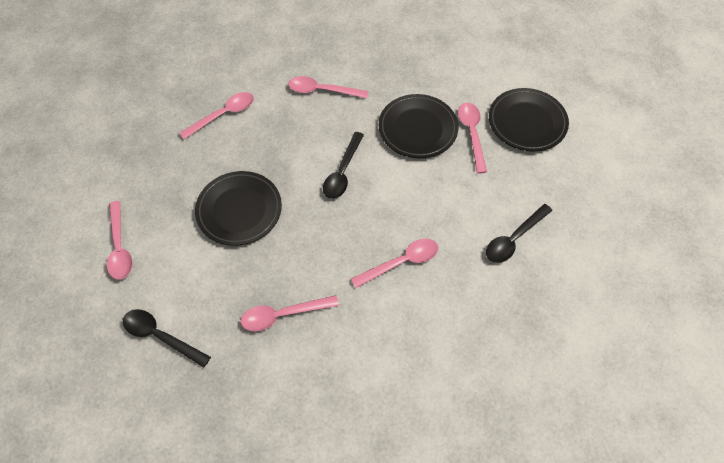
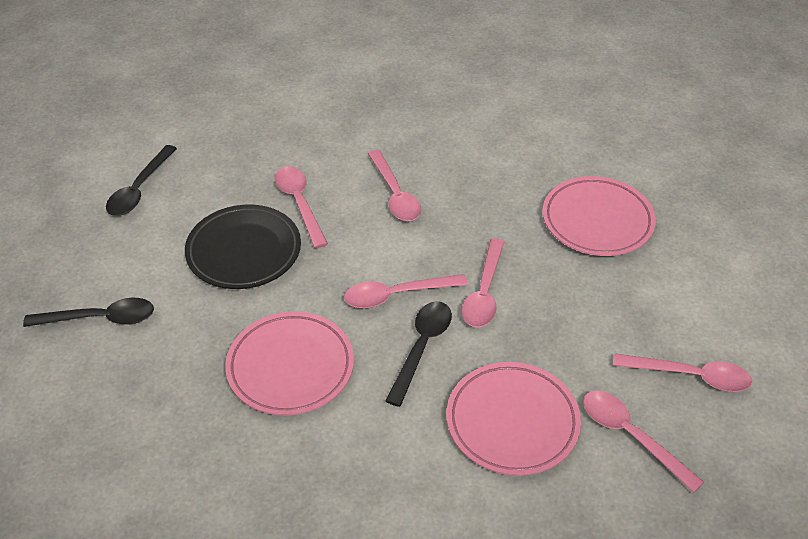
black plate: [195,171,282,246] [378,94,458,158] [489,88,569,152] = 3 -> [185,205,301,289] = 1
pink plate: none = 0 -> [225,311,354,415] [446,362,581,476] [542,176,656,256] = 3

